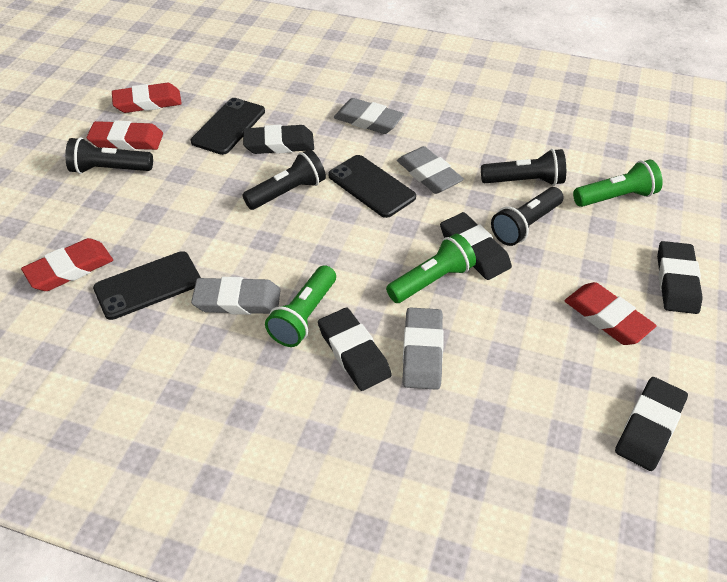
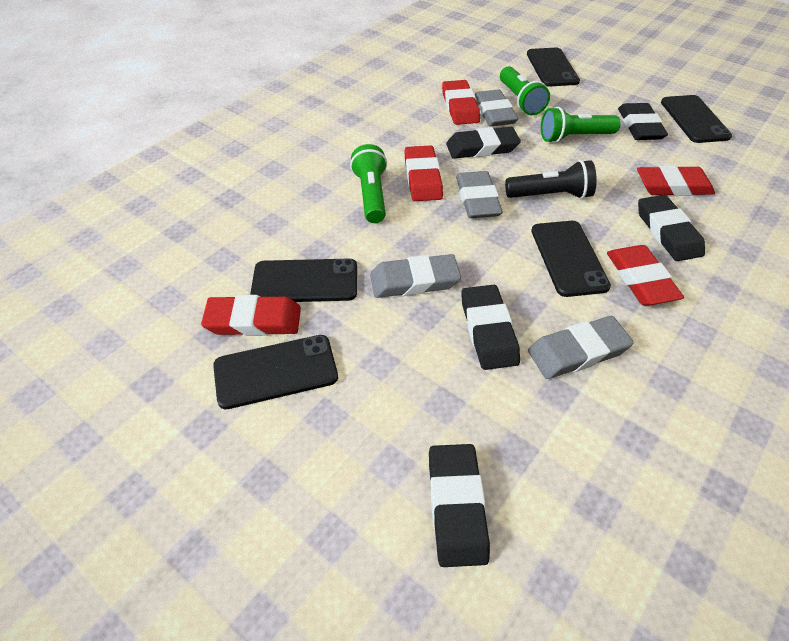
black flashlight: [65,137,153,174] [242,149,326,210] [481,149,566,186] [491,187,564,246] = 4 -> [505,160,597,199] = 1
black phone: [93,251,201,320] [191,98,265,155] [328,155,416,218] = 3 -> [213,335,338,409] [250,259,357,302] [527,48,580,87] [531,221,611,297] [661,95,732,143] = 5
red eraser: [21,238,113,291] [87,121,163,150] [112,83,182,113] [564,282,657,345] = 4 -> [201,295,301,336] [404,146,443,201] [442,80,480,125] [607,245,684,305] [637,165,715,196] = 5

